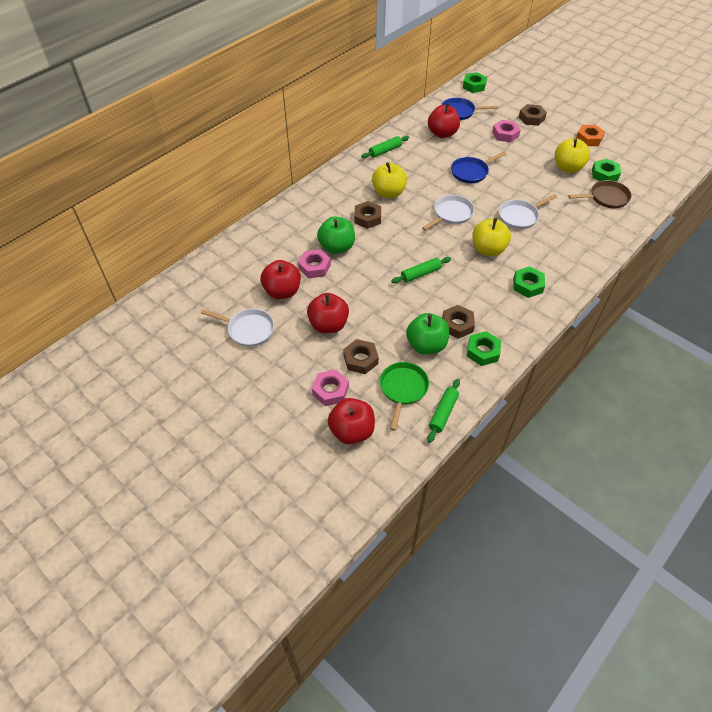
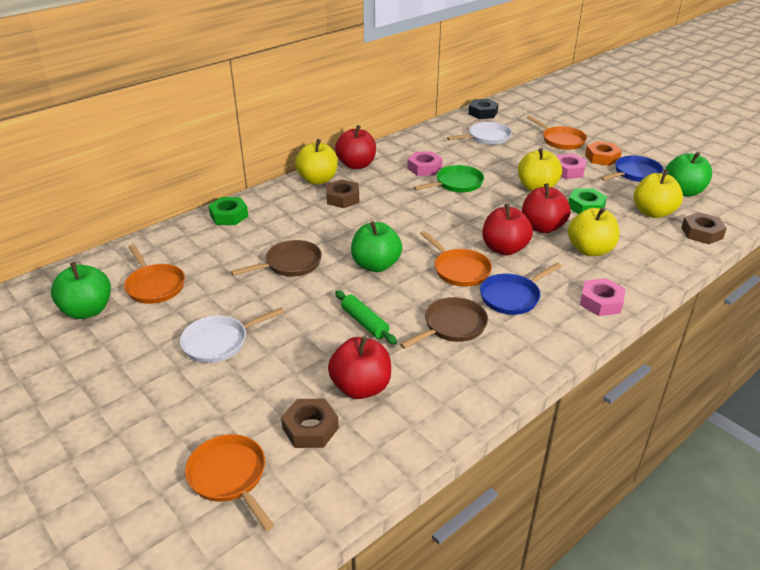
black nut: none = 0 -> [468,99,499,119] = 1
brown nut: [343,339,379,374] [354,201,381,229] [442,305,475,339] [519,104,547,126] = 4 -> [281,399,339,448] [326,180,359,208] [681,212,727,244] = 3
brown pan: [568,180,632,208] = 1 -> [231,240,322,277] [400,297,488,349] = 2
green apple: [317,216,355,254] [406,313,449,355] = 2 -> [51,262,111,319] [351,221,402,272] [666,152,712,196] = 3
green nut: [463,72,487,93] [467,331,501,366] [513,266,545,298] [592,159,621,181] = 4 -> [208,197,248,225] [568,188,607,214] = 2
green rolling pin: [361,136,409,158] [391,257,451,283] [427,379,460,443] = 3 -> [335,290,397,344] = 1
orange pan: none = 0 -> [124,245,185,304] [185,434,274,531] [420,231,492,287] [526,116,587,150] = 4
white pan: [201,309,274,347] [422,195,474,230] [499,194,557,229] = 3 -> [180,308,284,363] [447,122,512,145] = 2
yellow apple: [372,162,407,198] [472,218,511,256] [555,138,590,173] = 3 -> [295,139,338,185] [518,148,562,191] [568,207,619,256] [634,170,683,218] = 4

